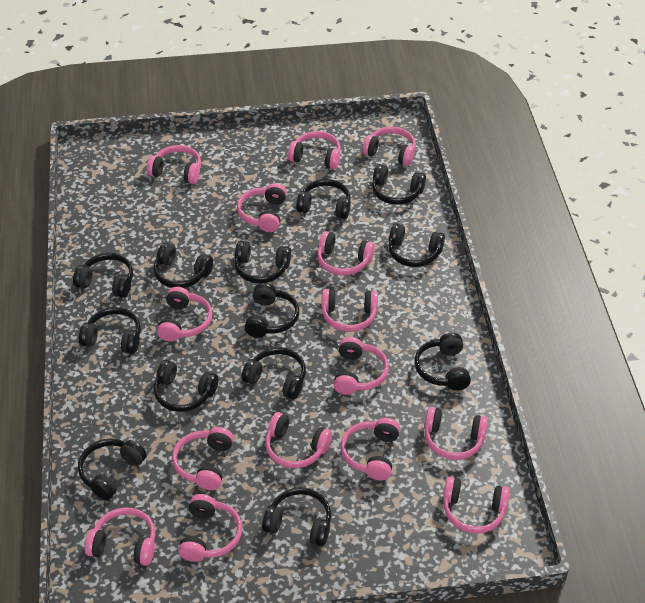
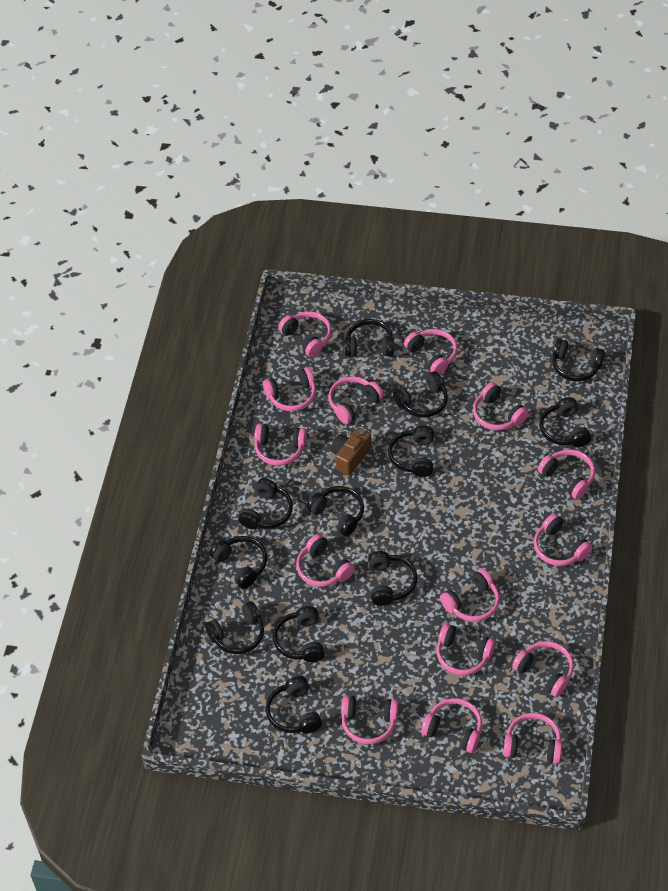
black headphones: [73,253,133,298] [78,438,147,501] [79,307,141,354] [154,242,213,288] [154,360,218,412] [235,240,291,283] [242,347,306,399] [245,283,299,338] [262,487,331,547] [296,179,351,219] [372,164,426,205] [388,223,445,267] [415,333,471,390] = 13 -> [205,601,264,654] [210,536,267,589] [239,478,293,529] [266,676,322,734] [273,606,325,662] [307,486,364,537] [345,319,394,356] [368,551,418,606] [388,426,434,477] [393,371,448,418] [539,397,591,447] [552,339,605,381] = 12
brown camera: none = 0 -> [331,428,371,476] = 1

